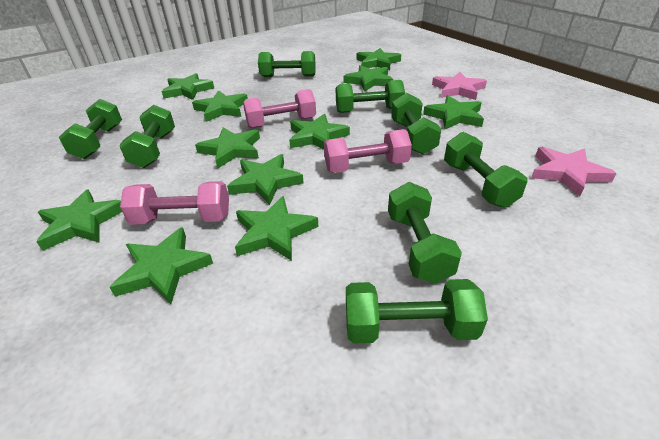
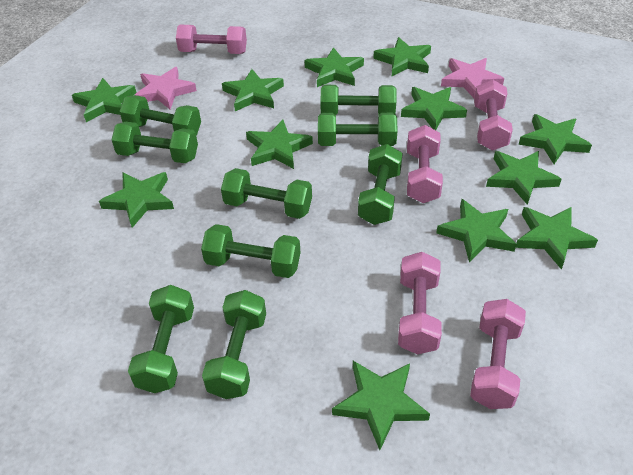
green dumbbell: [59,99,122,159] [119,105,175,168] [258,51,316,77] [336,80,405,113] [346,279,488,343] [388,182,462,284] [391,93,441,154] [444,132,527,208] = 8 -> [112,122,198,163] [119,95,201,136] [128,285,194,393] [201,224,300,278] [202,290,266,399] [221,168,312,219] [318,113,397,146] [320,85,396,115] [358,144,403,225] = 9
green star: [37,190,122,251] [109,227,213,304] [161,73,214,100] [192,90,248,122] [195,127,260,168] [227,154,304,205] [235,196,319,261] [289,114,350,150] [343,65,393,92] [357,48,401,70] [423,95,484,129] = 11 -> [72,78,136,122] [99,172,174,228] [222,69,284,111] [246,119,313,169] [305,47,364,87] [332,361,430,450] [373,37,431,76] [401,87,467,130] [436,199,516,263] [486,151,562,205] [516,207,598,269] [518,114,592,164] = 12
pink dumbbell: [120,181,229,225] [243,89,316,128] [324,129,412,173] = 3 -> [176,25,247,54] [398,252,442,354] [407,125,443,203] [470,299,526,409] [474,80,513,151] = 5

